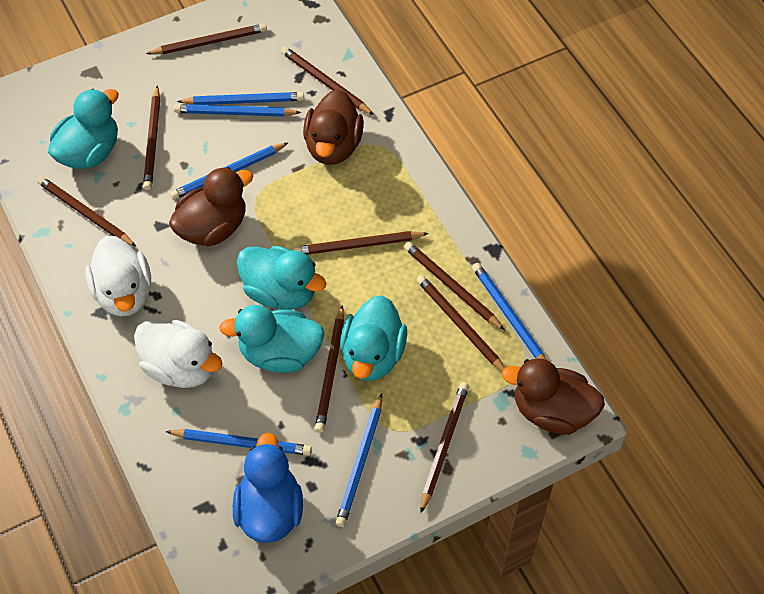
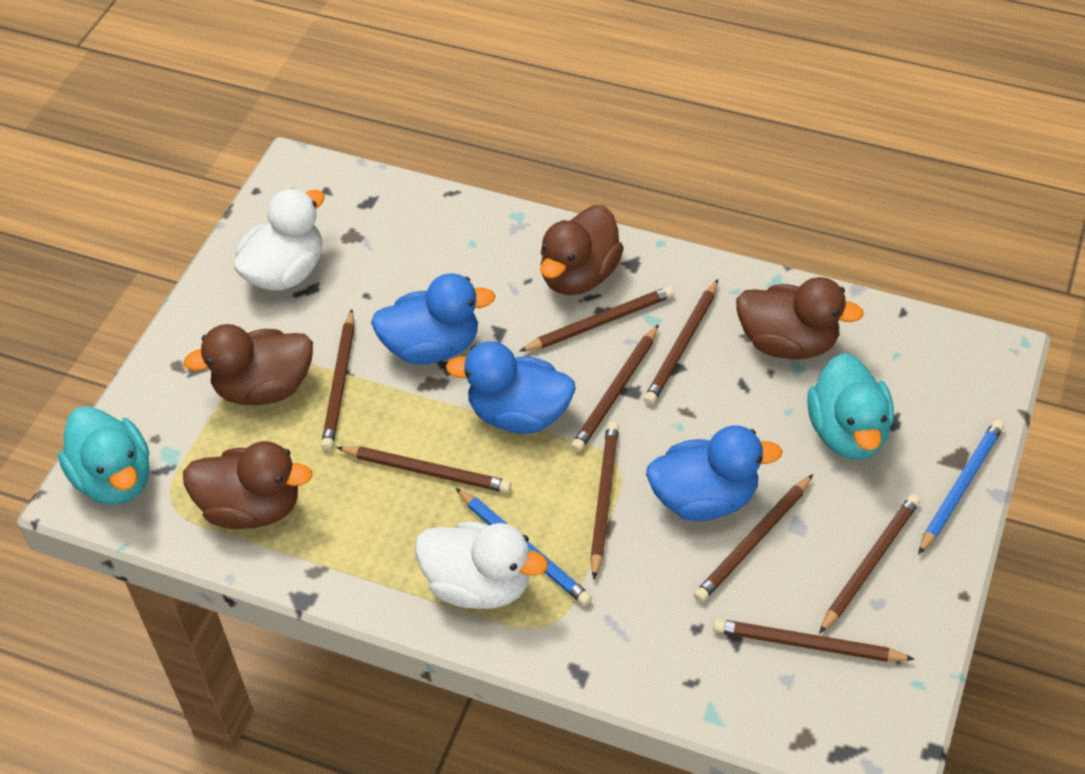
blue duck: [233,433,303,543] = 1 -> [371,273,495,365] [446,341,576,434] [646,425,782,521] = 3
blue pencil: [165,429,312,456] [170,143,288,200] [174,104,301,117] [177,92,304,105] [335,393,382,527] [472,263,546,360] = 6 -> [456,488,592,606] [918,420,1004,555] = 2
brown duck: [169,167,253,246] [303,89,364,165] [502,358,605,435] = 3 -> [183,324,313,405] [183,441,312,529] [540,205,624,295] [736,277,864,359] = 4
turquoise duck: [48,89,119,169] [219,305,324,373] [237,246,327,310] [340,295,407,381] = 4 -> [58,406,149,504] [807,353,894,460] = 2

